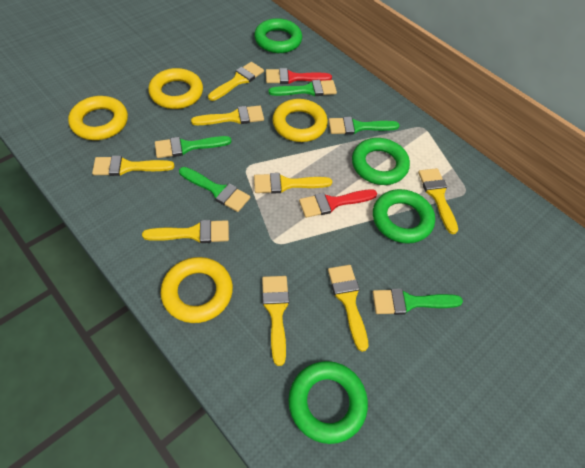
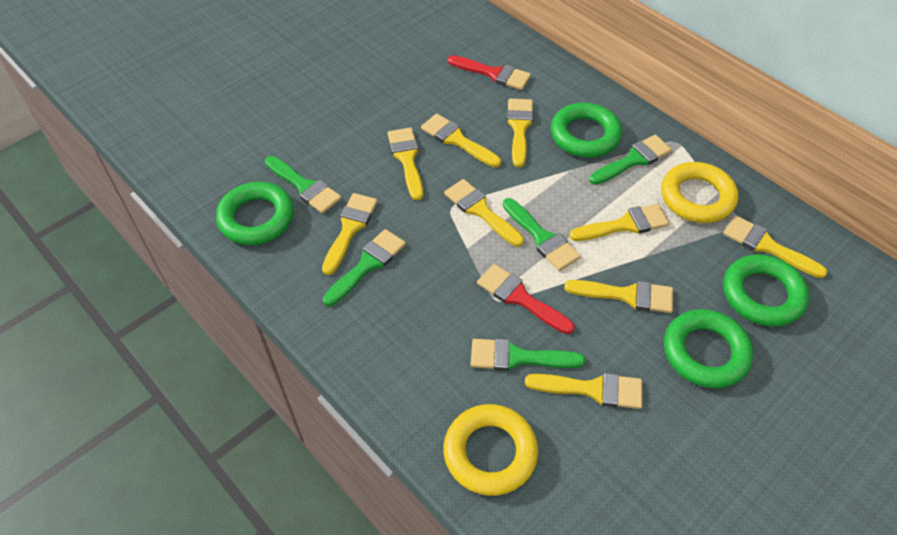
yellow brush: [92,156,174,176] [142,220,229,243] [191,106,264,125] [208,62,264,101] [254,173,332,194] [262,276,289,366] [328,265,369,352] [418,168,458,234] = 8 -> [322,193,378,275] [388,128,423,201] [421,114,501,167] [444,179,524,247] [507,99,533,167] [525,373,642,409] [564,280,673,313] [569,204,670,241] [723,215,828,278] = 9
yellow ring: [68,96,128,140] [148,68,203,109] [161,257,233,323] [272,99,328,142] = 4 -> [443,404,538,496] [661,162,738,223] = 2

